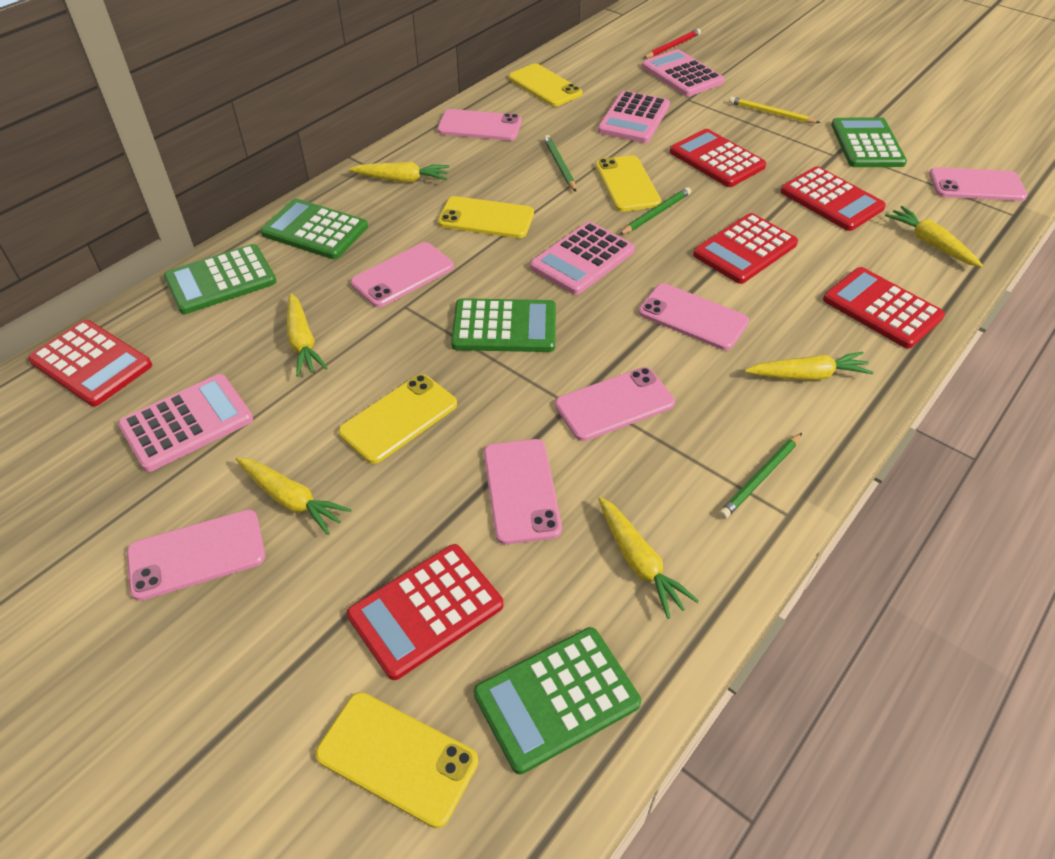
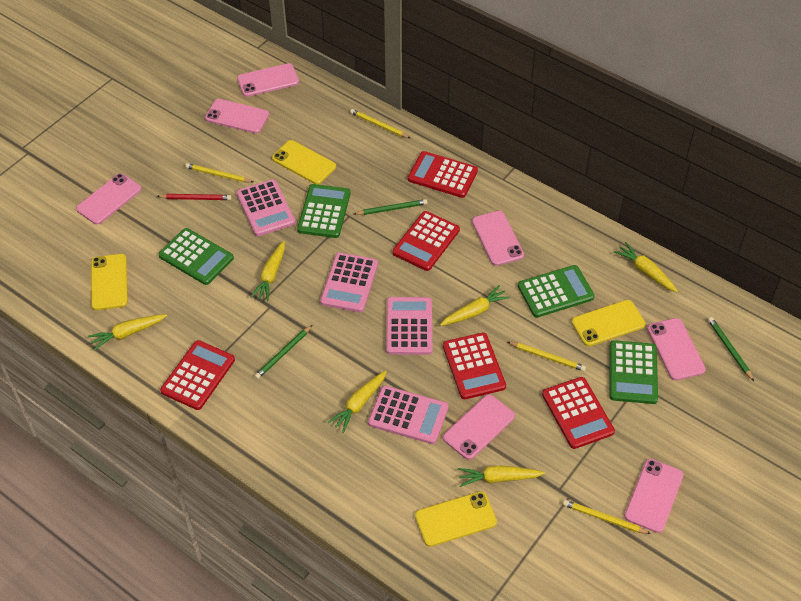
green calculator: [164,244,277,314] [260,199,368,259] [451,298,556,352] [474,627,641,774] [831,117,907,167] = 5 -> [159,228,234,285] [297,184,351,238] [518,265,595,318] [610,340,658,404] = 4
red calculator: [28,320,152,406] [347,544,503,680] [670,129,766,187] [693,213,798,284] [780,166,886,231] [823,267,945,349] = 6 -> [160,340,235,410] [393,211,460,271] [408,151,478,198] [443,332,506,399] [542,377,615,449] = 5
yellow pencil: [729,97,820,123] = 1 -> [185,163,253,183] [350,109,410,138] [508,342,586,371] [563,500,651,534] = 4
yellow phone: [315,692,478,828] [338,374,457,464] [438,196,534,238] [508,64,583,106] [595,155,661,212] = 5 -> [91,254,128,310] [272,140,336,184] [415,491,497,547] [571,300,645,346] = 4

